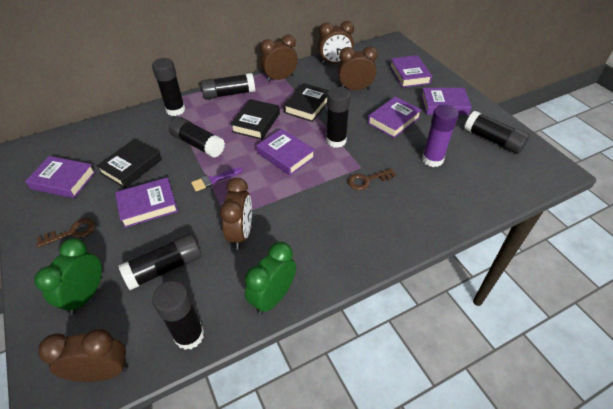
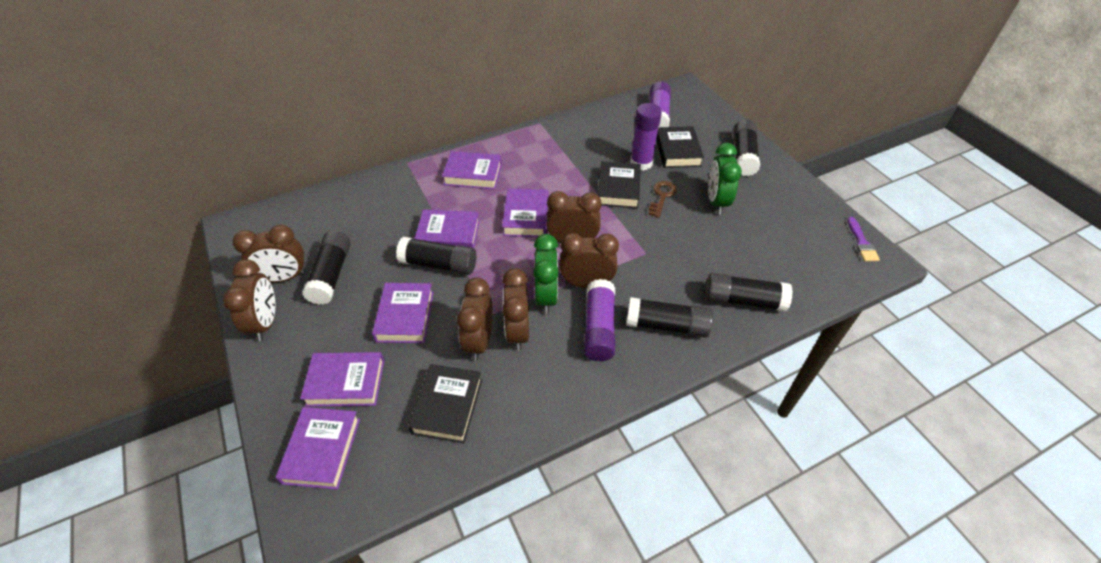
black glue stick: [118,234,201,290] [152,58,185,116] [152,281,204,350] [169,117,225,158] [201,73,255,100] [326,87,351,148] [464,111,530,154] = 7 -> [302,231,351,305] [396,237,476,275] [626,297,713,338] [705,273,793,312] [733,119,760,176] = 5
brown clock: [38,329,128,382] [220,178,252,249] [260,35,298,82] [318,21,354,64] [338,46,378,90] = 5 -> [223,259,276,341] [233,225,307,282] [457,277,493,361] [502,268,529,351] [546,191,602,243] [560,233,619,288] = 6
brown key: [36,218,95,247] [348,168,396,190] = 2 -> [648,181,677,218] = 1
purple glue stick: [422,105,459,167] = 1 -> [584,279,615,361] [630,103,662,171] [649,81,671,127] = 3

